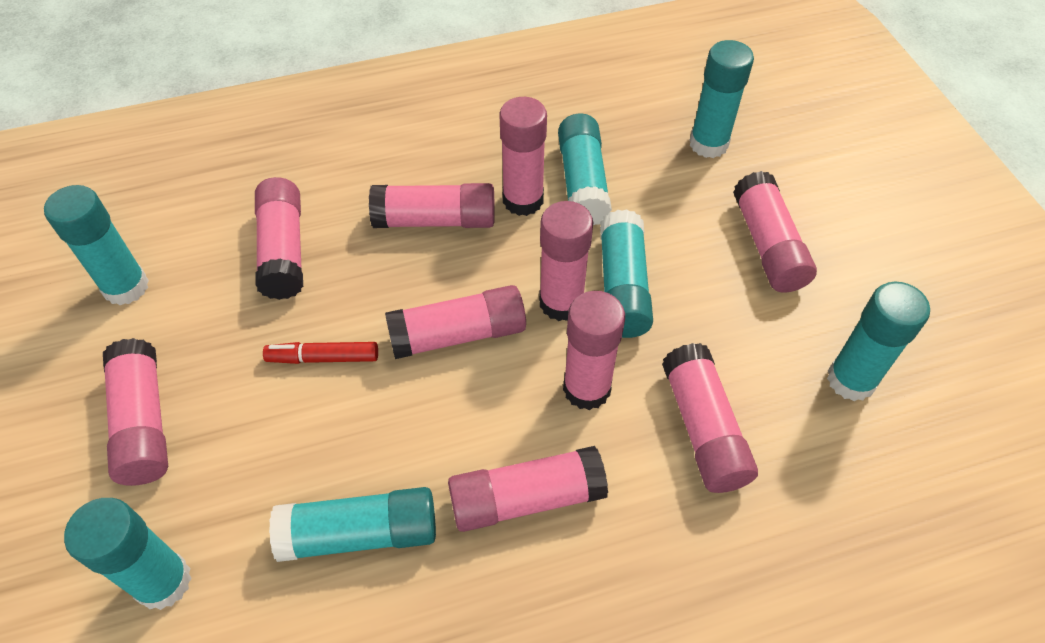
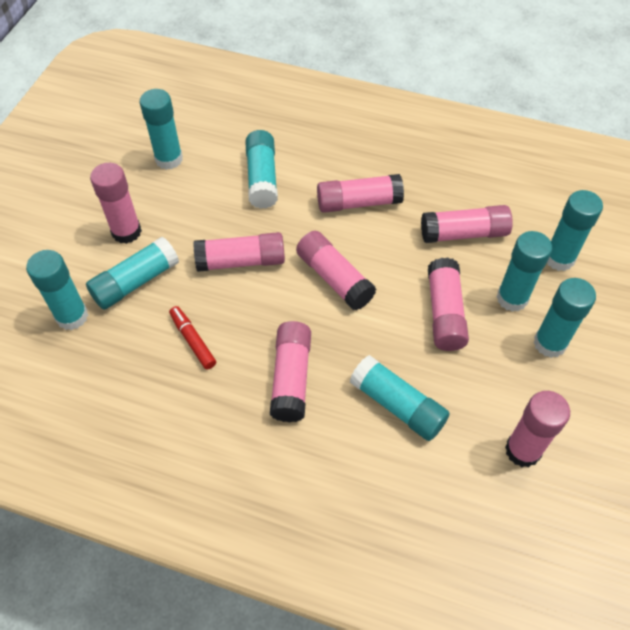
pink glue stick: [103,338,168,486] [255,177,303,300] [369,183,495,228] [385,285,526,359] [448,446,608,532] [499,97,547,216] [539,201,593,321] [563,291,625,410] [662,343,758,493] [733,171,817,293] = 10 -> [90,163,142,244] [193,232,285,272] [270,321,311,422] [296,231,376,310] [317,174,404,213] [421,205,513,243] [428,257,469,351] [505,391,570,467] = 8
turquoise glue stick: [44,185,149,305] [64,498,192,610] [269,487,436,562] [558,113,612,226] [600,209,653,338] [689,40,754,158] [827,282,930,401] = 7 -> [26,250,88,330] [86,237,179,310] [140,89,183,170] [245,130,278,209] [350,355,450,441] [497,231,552,312] [533,278,596,358] [547,190,603,271] = 8

